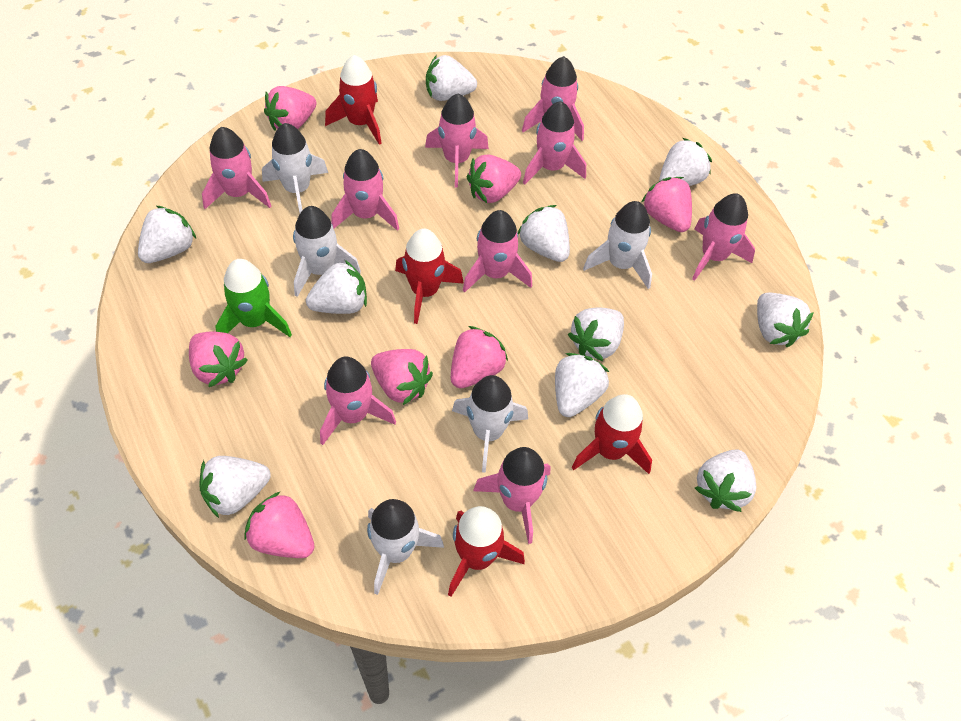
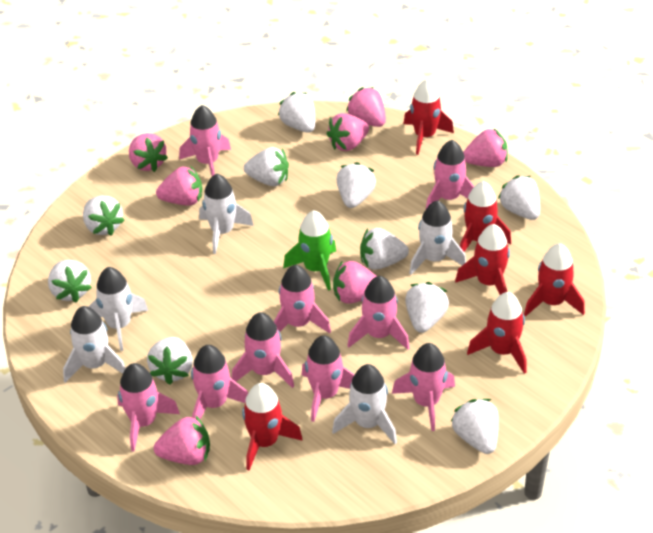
red rocket: [325,55,382,145] [395,229,464,324] [448,506,525,597] [572,394,652,474] = 4 -> [242,383,303,470] [403,79,454,155] [455,224,510,295] [460,181,511,252] [467,292,526,374] [524,243,585,317] = 6

